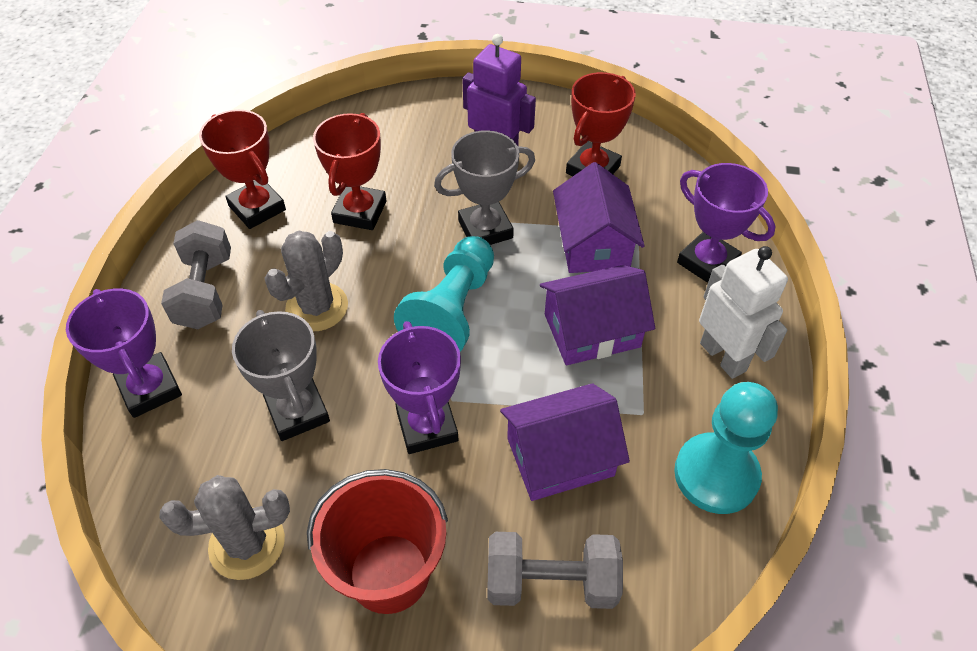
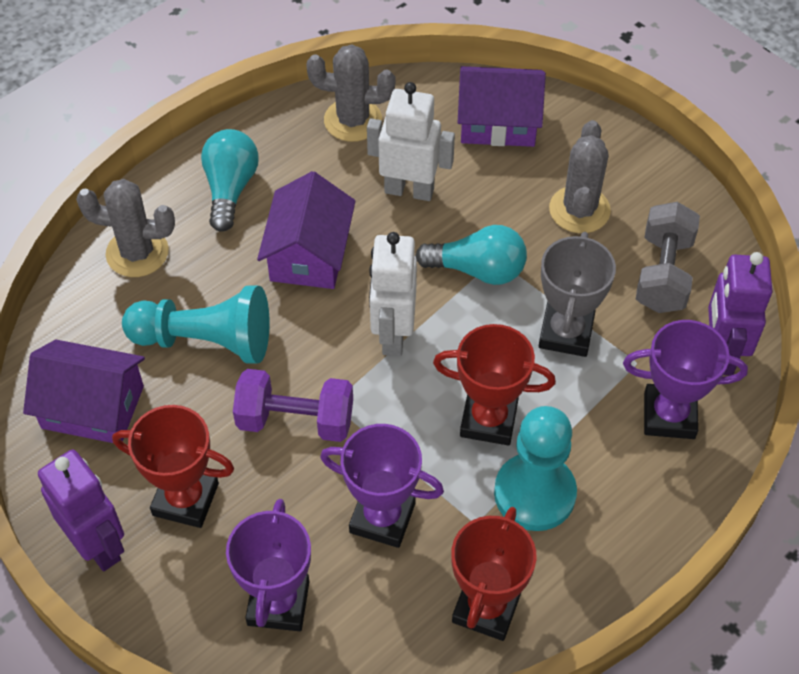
grey cactus: [160,475,290,580] [265,231,348,331] = 2 -> [76,179,175,277] [306,44,395,142] [549,120,611,233] = 3
grey dumbbell: [161,220,231,329] [487,532,623,609] = 2 -> [636,202,700,313] = 1
grey trophy: [232,310,330,441] [434,130,535,245] = 2 -> [539,232,616,357] = 1
purple dumbbell: none = 0 -> [233,369,353,442] = 1
purple robot: [462,34,536,146] = 1 -> [38,450,124,571] [708,252,772,376] = 2
red bucket: [307,469,448,614] = 1 -> none = 0
turquoise light bulb: none = 0 -> [201,129,259,232] [415,225,527,285] = 2
white robot: [699,246,788,379] = 1 -> [367,82,455,201] [369,232,417,356] = 2

